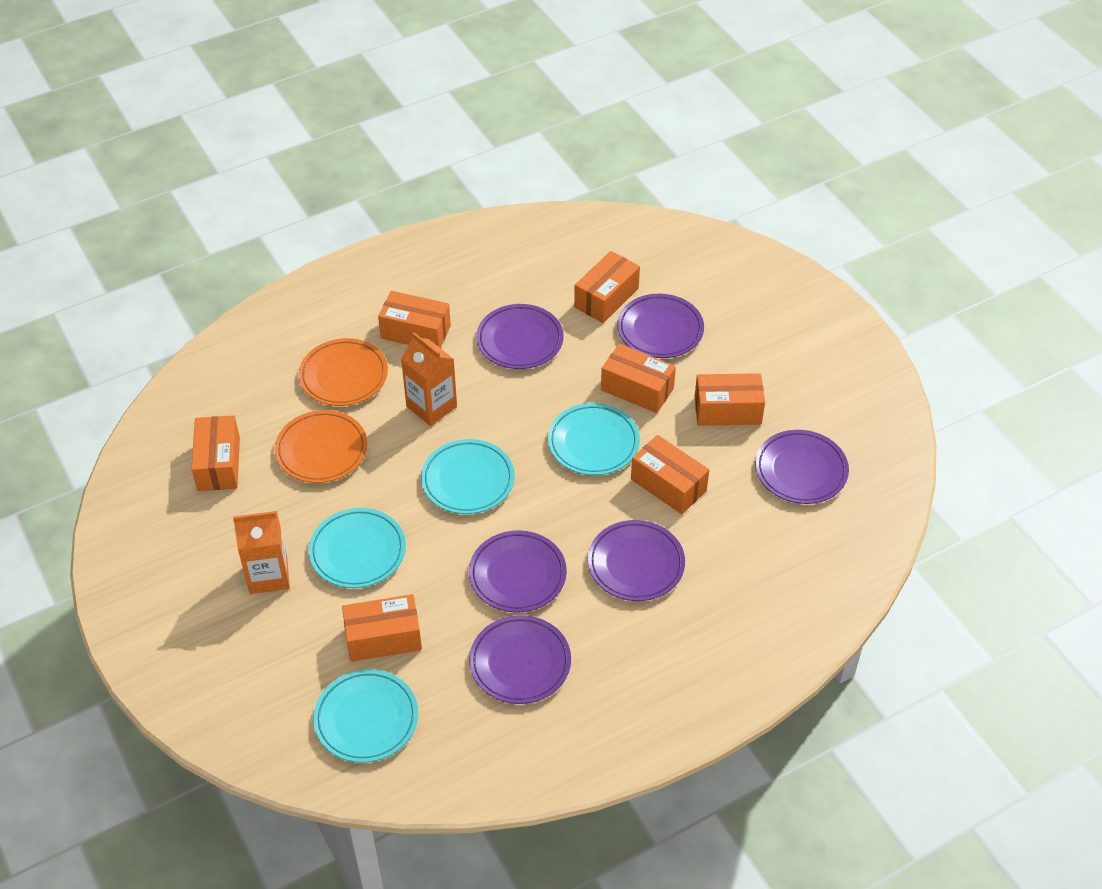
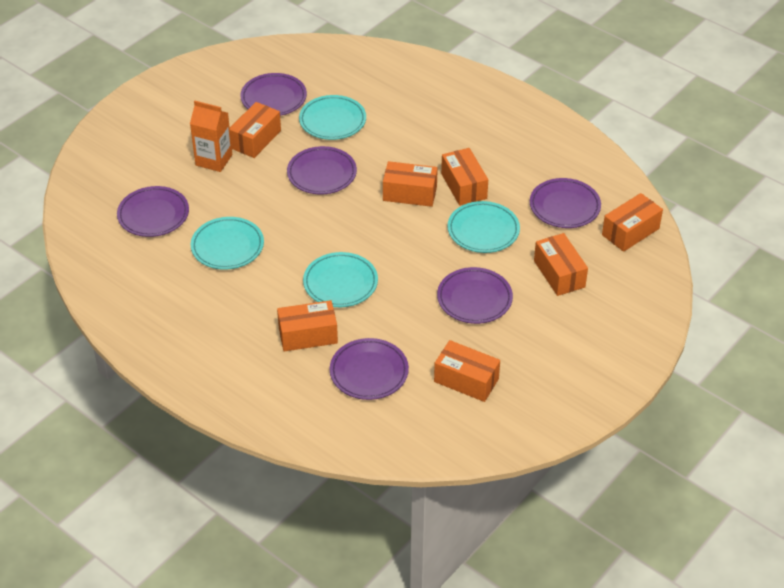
orange carton: [233,511,290,594] [401,332,457,426] = 2 -> [190,101,232,172] = 1
orange plate: [275,410,367,483] [299,338,388,406] = 2 -> none = 0

